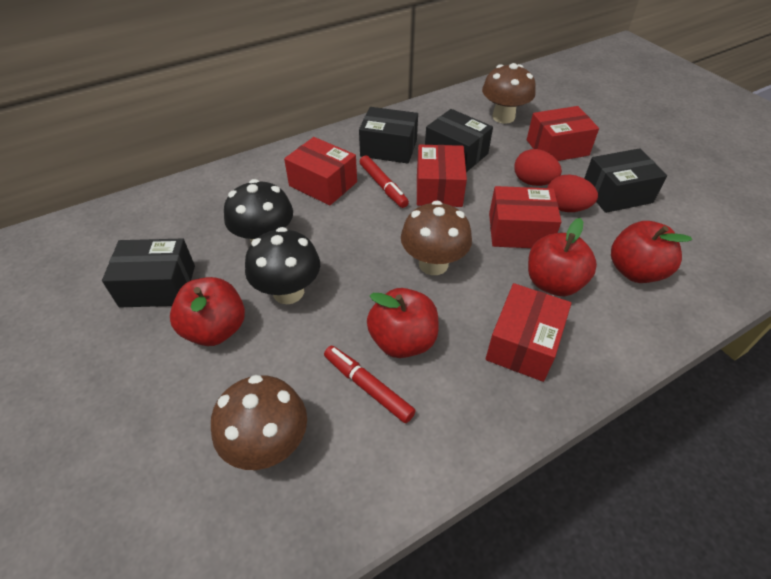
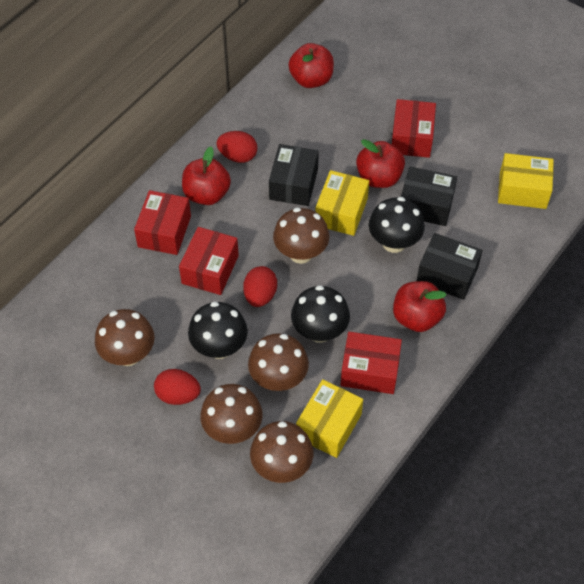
black box: [102,238,195,307] [359,107,418,163] [425,109,493,172] [584,148,667,213] = 4 -> [269,144,319,206] [401,166,457,226] [417,233,482,300] = 3
black mushroom: [224,179,293,243] [245,227,320,304] = 2 -> [188,301,248,359] [291,285,350,343] [369,197,425,253] = 3
brown mushroom: [211,375,307,470] [401,201,472,275] [482,63,536,123] = 3 -> [95,309,155,366] [200,384,263,444] [248,333,309,391] [250,421,313,483] [273,207,329,264] = 5
red box: [284,137,357,205] [417,145,467,207] [486,283,571,382] [489,186,561,248] [527,106,599,161] = 5 -> [134,190,191,255] [179,227,239,295] [341,332,402,394] [392,99,436,158] = 4
red egg: [514,149,562,186] [547,175,598,212] = 2 -> [154,369,201,405] [216,131,258,163] [243,266,277,307] = 3
red marker: [324,346,415,423] [360,155,409,208] = 2 -> none = 0
yellow box: none = 0 -> [296,379,363,458] [315,170,369,236] [498,153,554,209] = 3

